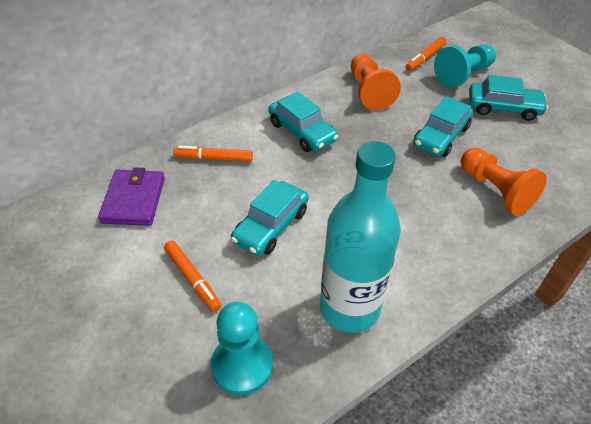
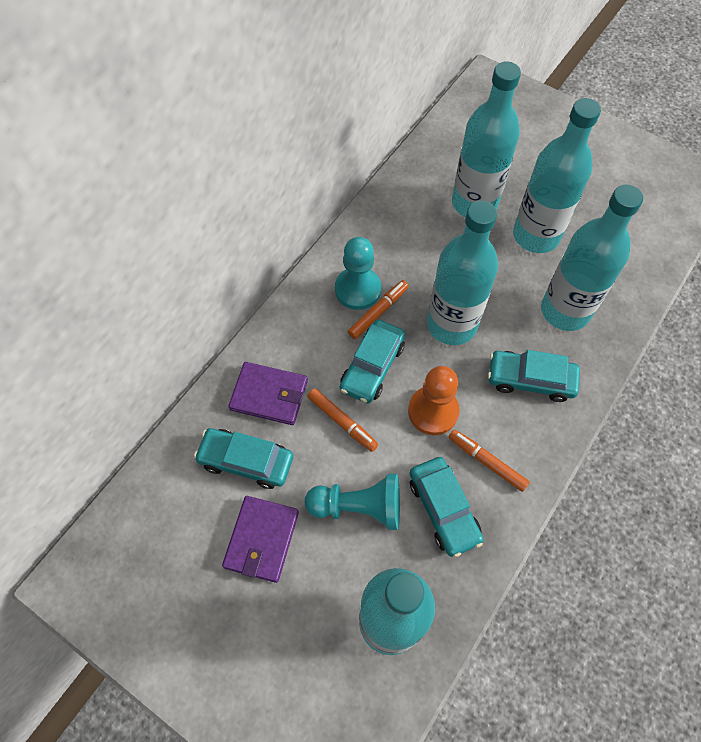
orange pawn: [351,54,401,111] [461,148,547,216] = 2 -> [408,366,459,435] = 1
purple wallet: [98,167,165,226] = 1 -> [222,496,299,583] [228,362,308,425] = 2
turquoise bottle: [320,141,401,333] = 1 -> [359,568,435,655] [427,201,498,345] [452,61,521,217] [513,98,601,253] [541,184,643,331] = 5

